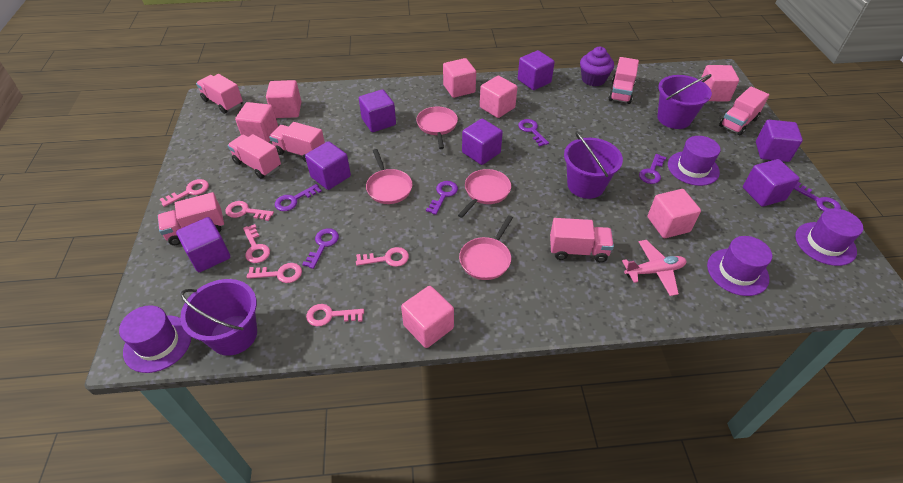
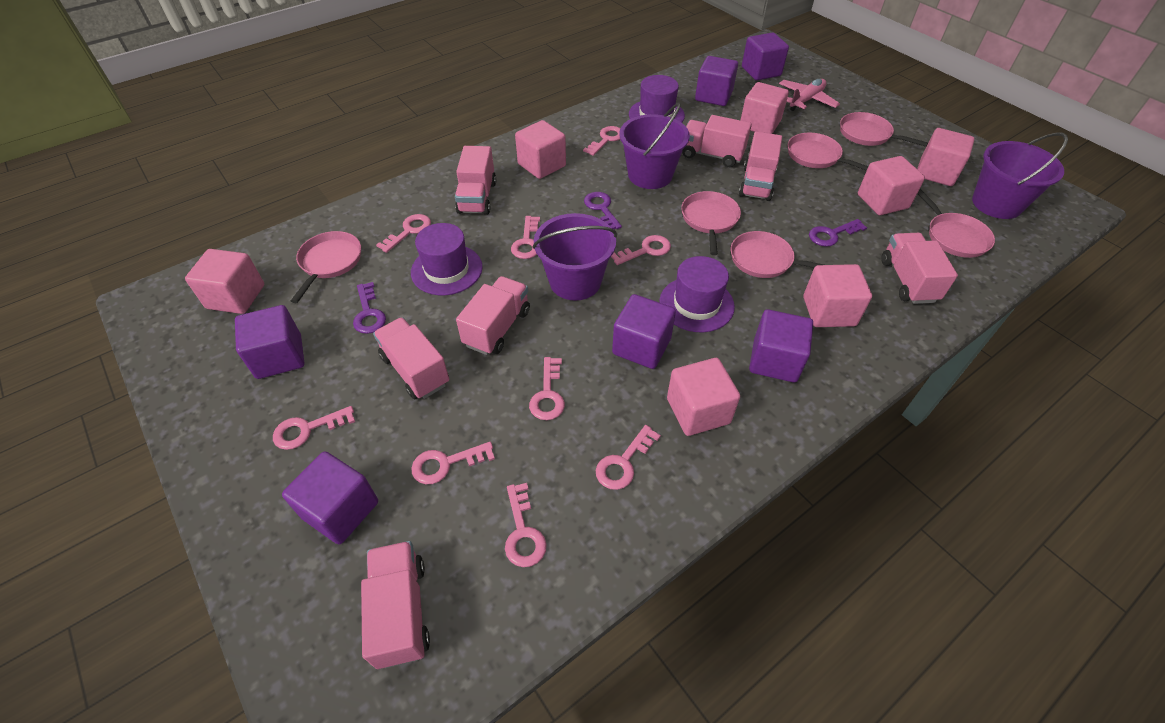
pink key: [160,179,209,207] [225,201,274,221] [243,224,270,263] [247,263,302,283] [306,304,364,326] [356,247,409,267] = 6 -> [273,406,355,450] [376,214,431,253] [411,442,495,484] [505,483,547,567] [511,216,540,259] [529,357,565,420] [583,126,621,156] [596,425,661,490] [611,235,671,265] = 9
pink pan: [366,149,412,204] [416,107,458,149] [458,169,511,218] [459,215,513,280] = 4 -> [291,231,361,303] [681,191,741,255] [731,231,824,278] [788,133,868,171] [840,112,928,147] [917,189,995,258] = 6
purple cube: [176,217,230,272] [305,141,351,190] [359,89,396,132] [462,119,503,165] [518,50,555,90] [743,159,800,207] [756,120,803,162] = 7 -> [235,305,304,379] [282,452,378,544] [612,294,676,369] [695,56,738,106] [742,33,789,80] [749,309,813,382] = 6
purple cupcake: [580,47,614,86] = 1 -> none = 0
purple hat: [119,305,192,373] [668,136,720,186] [707,236,772,296] [795,208,863,266] = 4 -> [411,223,483,295] [629,75,685,123] [659,256,735,332] = 3
purple key: [275,184,322,211] [302,228,339,269] [426,181,458,215] [518,119,549,146] [639,154,666,184] [794,182,841,211] = 6 -> [353,282,386,334] [584,192,622,229] [809,219,867,247] = 3

